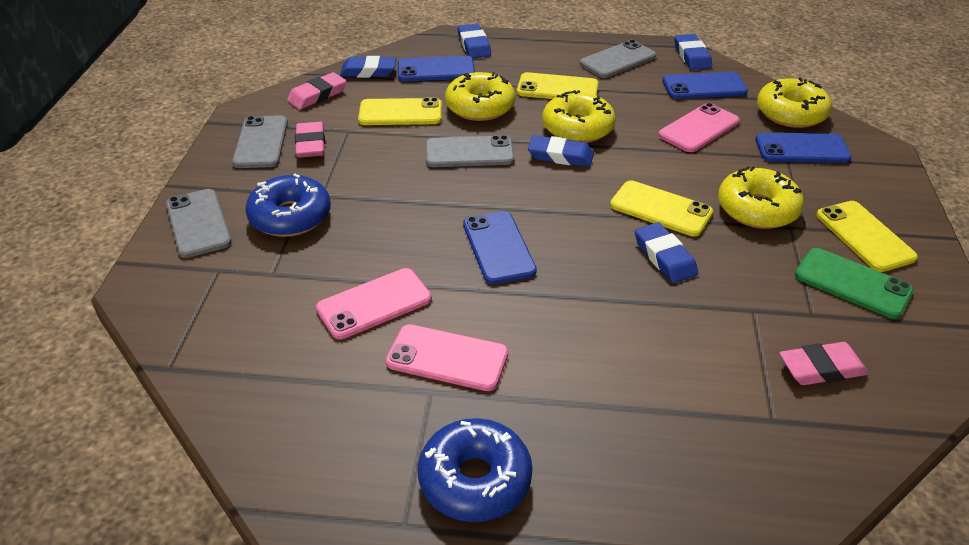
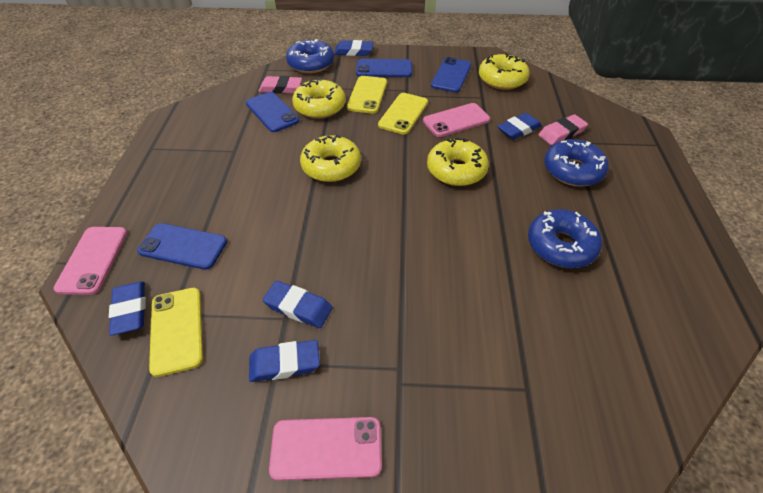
blue donut: [245,174,331,237] [418,418,533,522] = 2 -> [286,39,334,73] [528,209,602,268] [544,139,609,186] = 3
green phone: [795,248,914,319] = 1 -> none = 0
grey phone: [166,189,232,258] [232,115,288,168] [426,135,514,167] [580,40,656,78] = 4 -> none = 0
pink eraser: [287,72,346,110] [295,122,325,158] [779,342,869,385] = 3 -> [259,76,302,94] [539,114,588,145] = 2
yellow phone: [358,98,442,125] [517,72,599,99] [610,180,713,236] [816,201,918,272] = 4 -> [149,288,203,377] [347,76,387,114] [378,93,428,135] = 3

